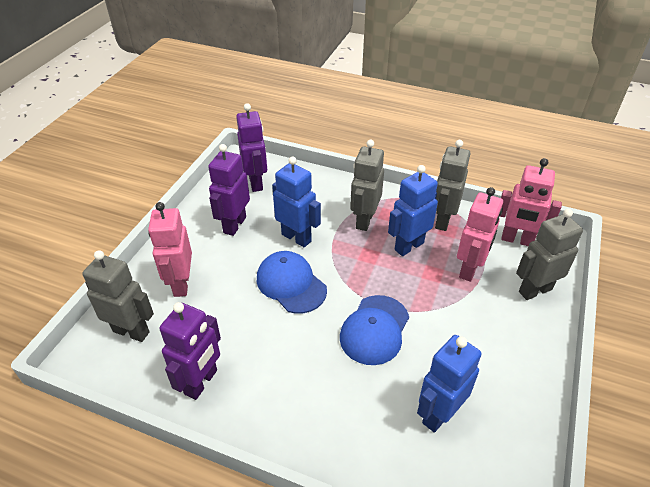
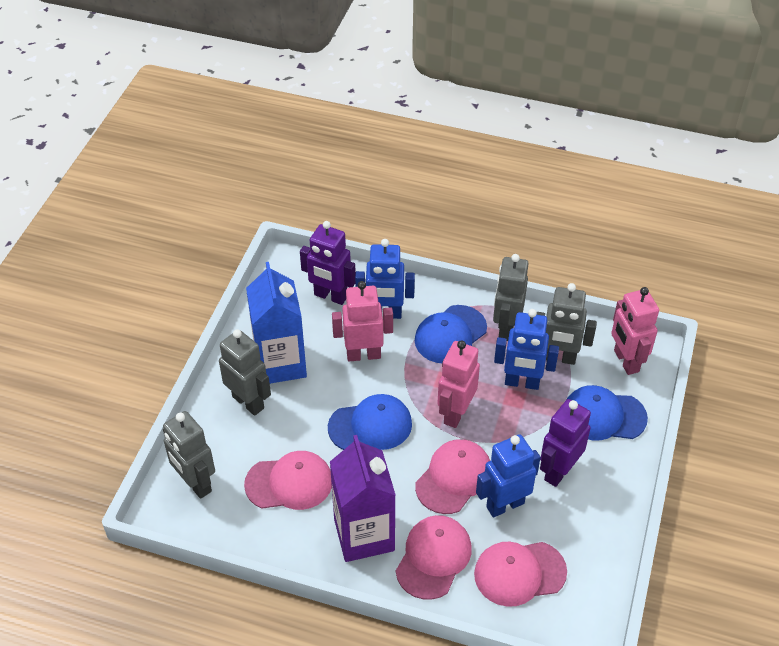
blue cap: [257,251,327,314] [340,295,409,365] = 2 -> [328,394,412,450] [415,305,487,363] [567,385,648,440] = 3
blue carton: none = 0 -> [246,262,307,384] = 1
pink cap: none = 0 -> [244,451,332,510] [396,515,472,600] [415,439,490,514] [474,542,567,607] = 4
purple carton: none = 0 -> [330,435,396,562] = 1
purple robot: [159,302,221,400] [208,144,250,236] [236,103,267,192] = 3 -> [300,221,356,305] [540,399,591,487] = 2

